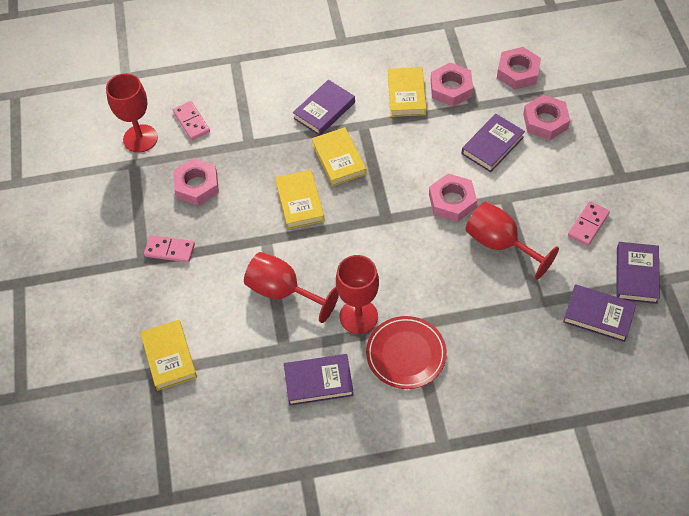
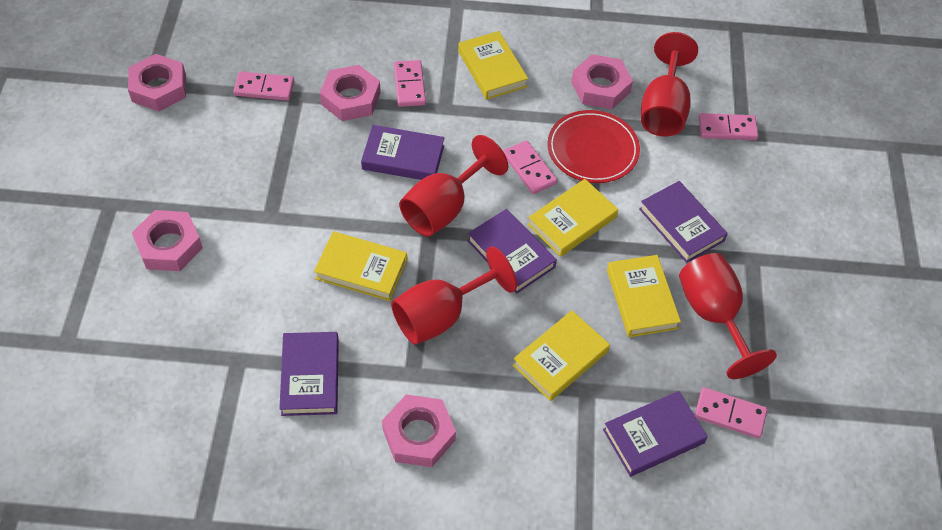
pink domino: [144,235,195,263] [173,101,210,140] [568,201,610,246] = 3 -> [233,71,294,101] [394,60,426,107] [503,140,557,194] [695,387,767,438] [699,113,758,140] = 5
yellow book: [140,320,197,391] [275,170,325,229] [312,127,366,186] [388,67,426,117] = 4 -> [314,231,407,301] [458,31,528,100] [513,310,610,401] [528,179,618,257] [607,255,681,337] = 5

